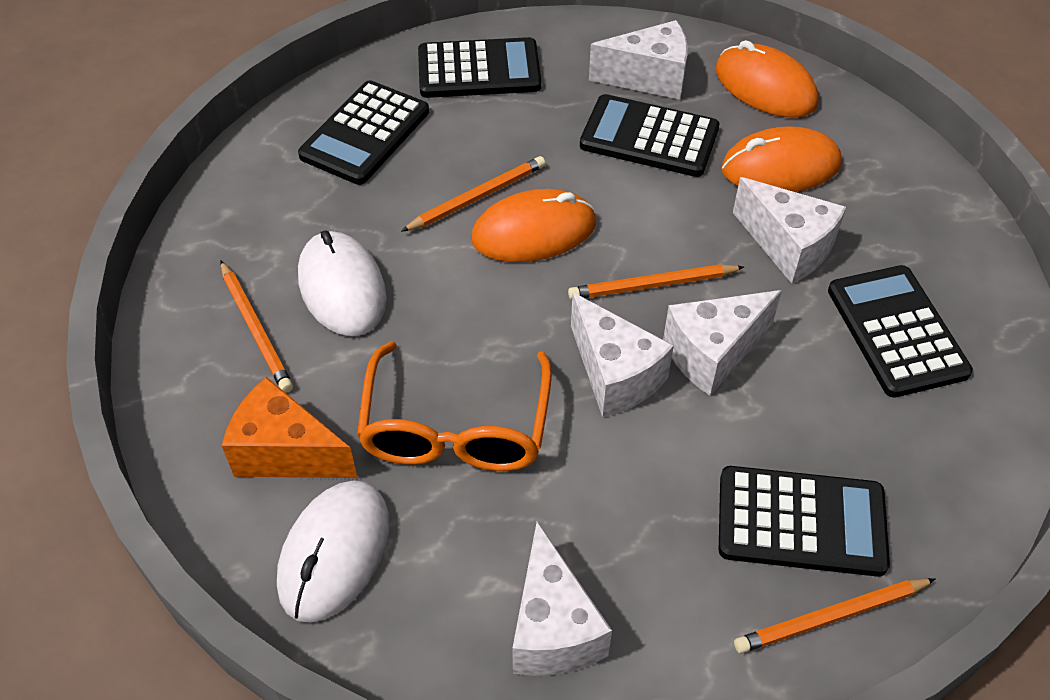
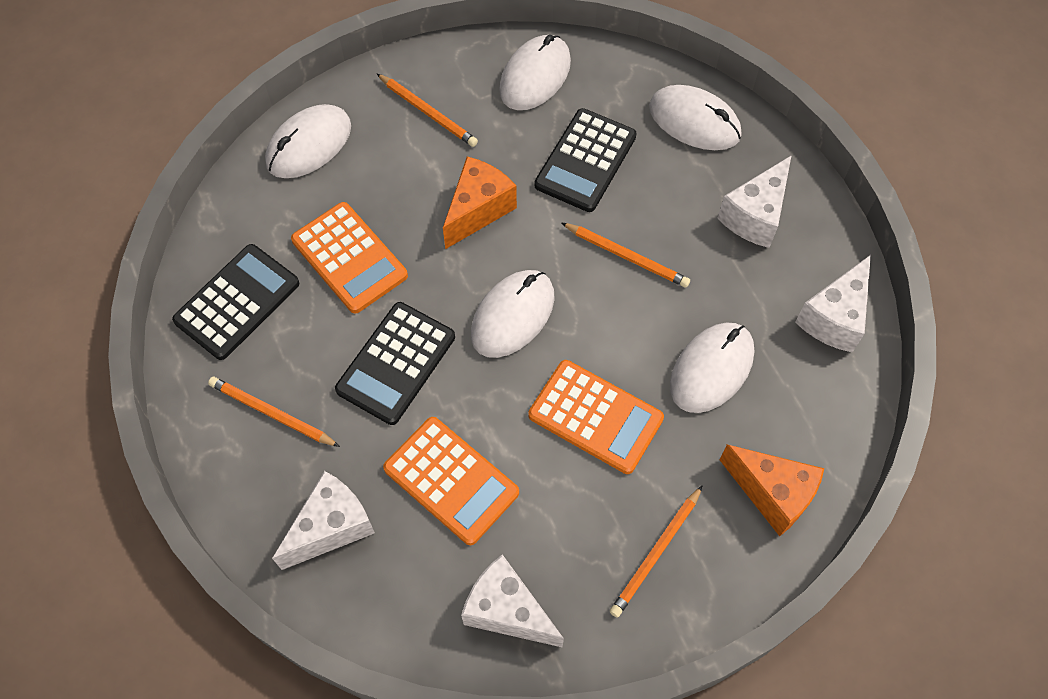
black calculator: [298,80,429,185] [418,37,541,98] [580,94,719,177] [719,466,890,577] [828,265,973,398] = 5 -> [172,244,299,360] [335,302,455,425] [535,108,637,212] = 3
orange calculator: none = 0 -> [291,202,408,314] [383,417,519,545] [529,360,664,474] = 3
orange cheese: [222,377,357,478] = 1 -> [443,157,517,249] [719,444,824,536] = 2
orange glasses: [357,341,552,471] = 1 -> none = 0
orange mouse: [471,189,596,262] [716,40,818,118] [721,126,842,192] = 3 -> none = 0
white cheese: [512,522,612,676] [571,293,674,417] [589,20,688,100] [663,290,782,396] [733,177,846,284] = 5 -> [272,471,375,570] [461,554,564,647] [718,155,792,248] [795,255,871,353] = 4
white mouse: [277,480,389,623] [298,231,387,336] = 2 -> [265,104,351,178] [471,270,555,358] [499,35,571,110] [649,85,741,150] [670,322,755,413] = 5

